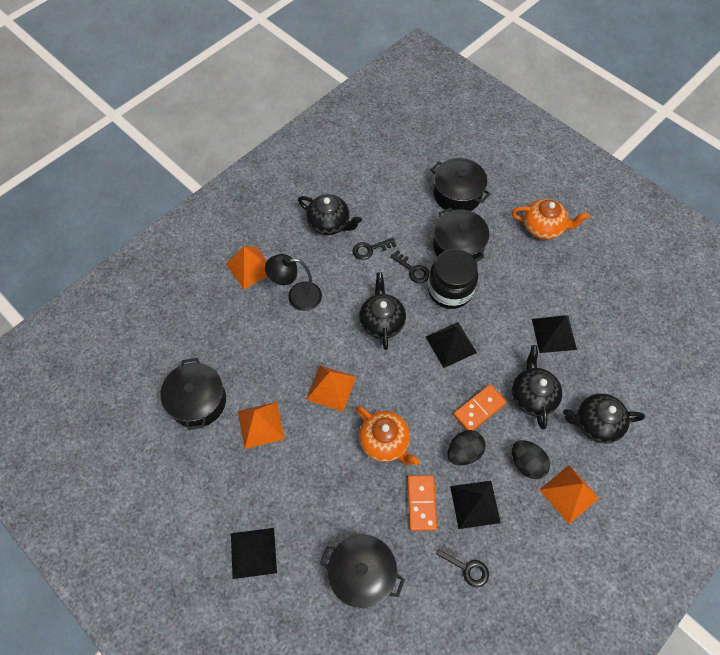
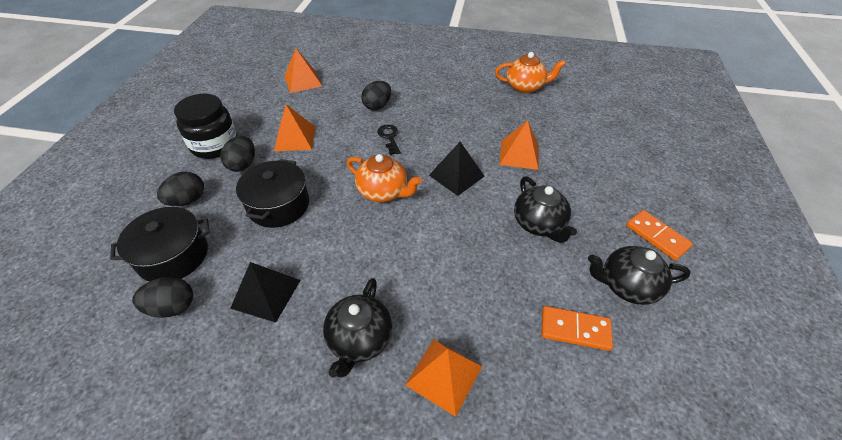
black egg: [447,430,485,466] [512,440,550,479] = 2 -> [132,277,193,318] [157,171,204,206] [220,136,255,172] [361,81,391,110] = 4
black key: [352,238,396,260] [390,250,430,283] [436,543,489,587] = 3 -> [377,124,401,155] = 1
black lamp: [265,254,322,311] = 1 -> none = 0
black pot: [160,358,226,430] [320,534,405,609] [431,158,491,212] [433,207,489,262] = 4 -> [110,207,210,282] [236,159,309,228] = 2
black pyramid: [231,528,277,579] [426,322,477,368] [450,481,501,529] [532,315,577,353] = 4 -> [230,262,301,323] [429,142,485,196] = 2
black teapot: [298,194,362,235] [359,272,406,350] [512,345,562,429] [563,393,645,443] = 4 -> [323,278,392,378] [514,176,577,243] [588,246,691,305] = 3

